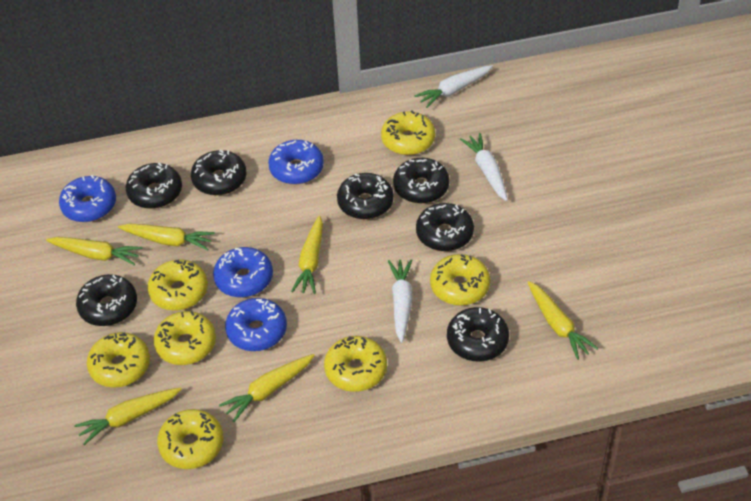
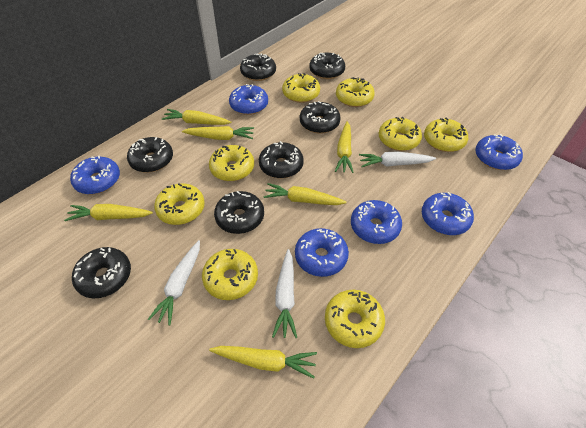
blue donut: [59,175,116,222] [213,247,273,297] [225,298,287,351] [268,140,324,184] = 4 -> [70,156,120,194] [229,84,268,115] [295,228,349,277] [351,200,402,244] [422,192,474,235] [475,134,523,170] = 6
yellow donut: [87,332,150,387] [147,260,208,311] [153,311,216,365] [157,409,223,469] [324,336,387,392] [381,111,435,155] [430,254,490,306] = 7 -> [154,183,205,225] [202,249,258,300] [209,145,254,181] [282,73,320,103] [325,290,385,348] [336,77,375,107] [379,117,422,151] [424,117,468,152] = 8

